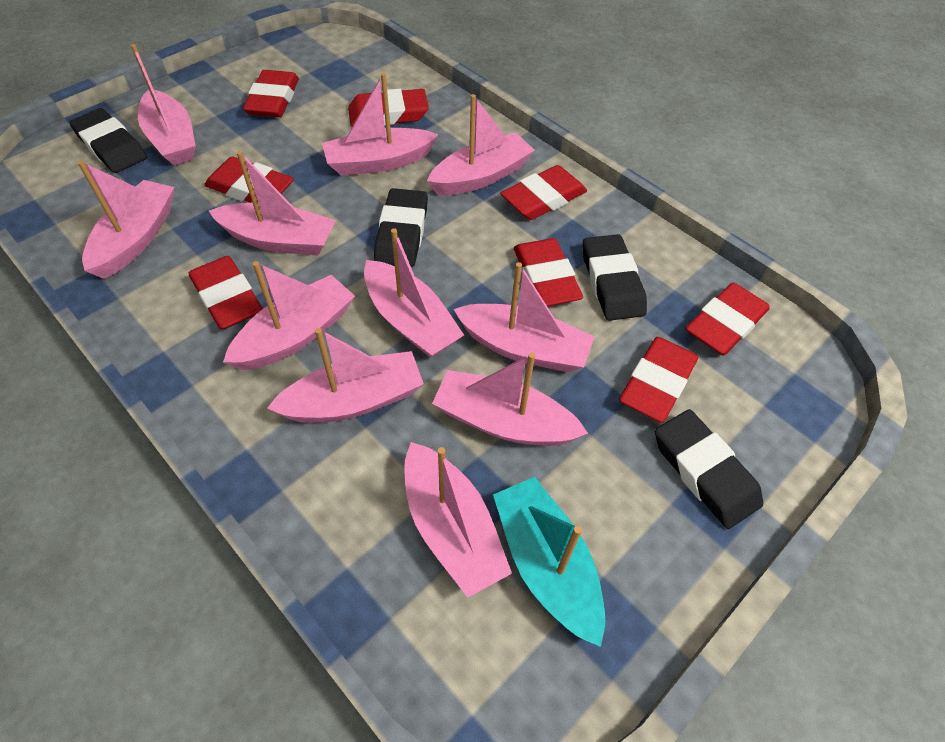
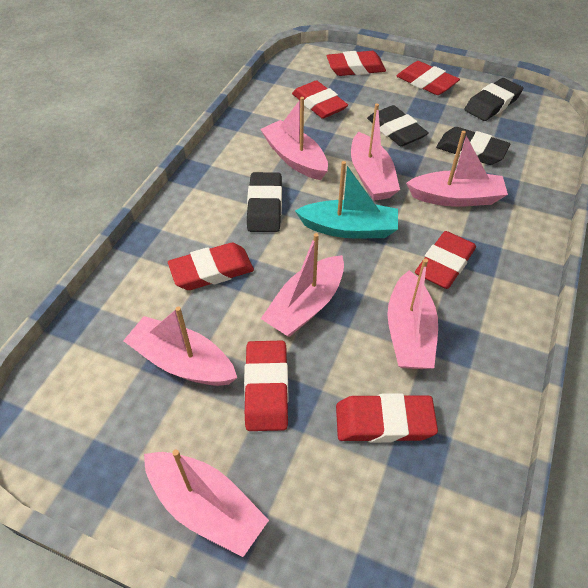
pink boat: [78,161,174,279] [131,44,196,165] [209,151,336,256] [223,261,355,370] [267,328,424,423] [322,73,438,176] [364,228,464,358] [404,442,512,598] [427,94,535,195] [432,352,588,446] [454,262,595,372] = 11 -> [123,306,237,386] [144,449,269,557] [260,97,328,180] [261,233,344,337] [351,103,400,201] [387,258,438,369] [406,131,508,207] = 7
red eraser: [189,256,263,330] [204,157,294,203] [243,70,299,117] [348,89,429,127] [500,165,587,220] [514,238,583,306] [619,337,698,423] [685,283,770,355] = 8 -> [168,243,254,290] [244,341,289,431] [292,81,348,119] [327,51,386,76] [336,393,438,443] [397,61,460,95] [415,231,476,289] = 7

